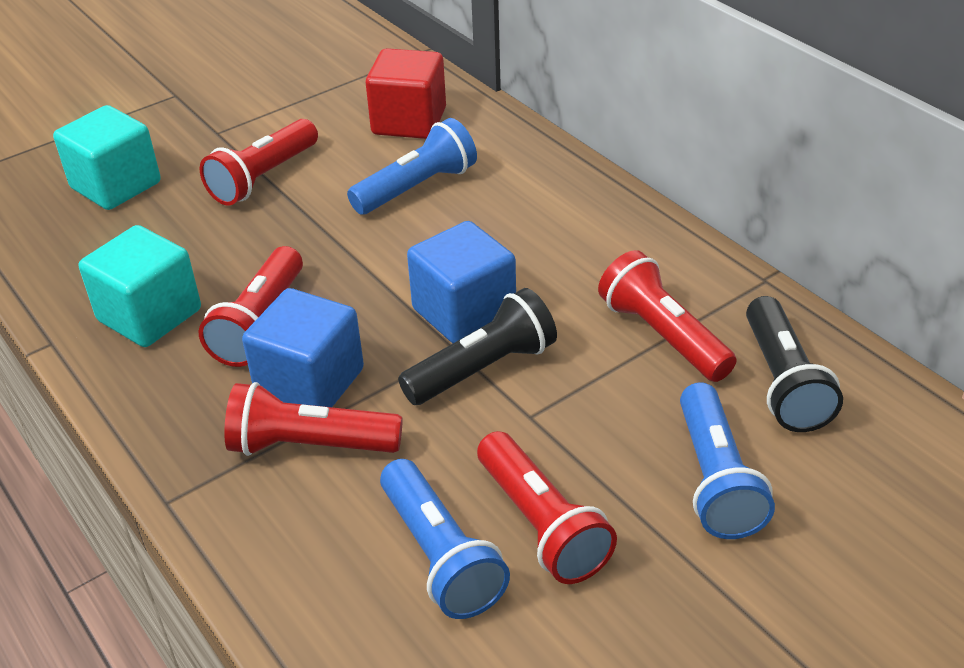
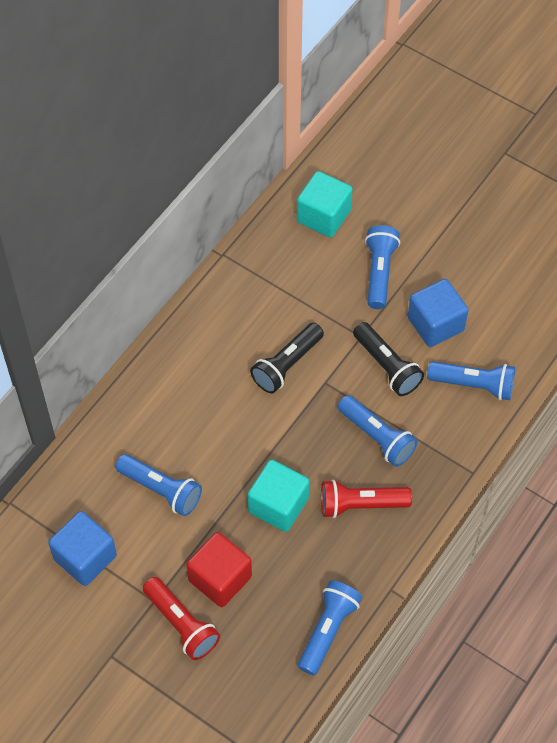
blue flashlight: [347,118,477,215] [380,459,510,619] [680,382,775,539] = 3 -> [115,454,202,516] [298,580,362,675] [338,395,418,467] [365,225,400,309] [427,361,515,400] = 5
red flashlight: [199,246,303,367] [200,119,318,205] [224,382,403,456] [477,431,617,584] [598,250,737,382] = 5 -> [143,577,220,660] [321,480,412,518] = 2

